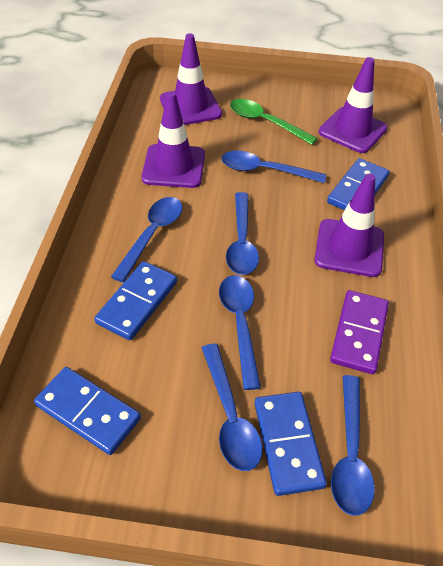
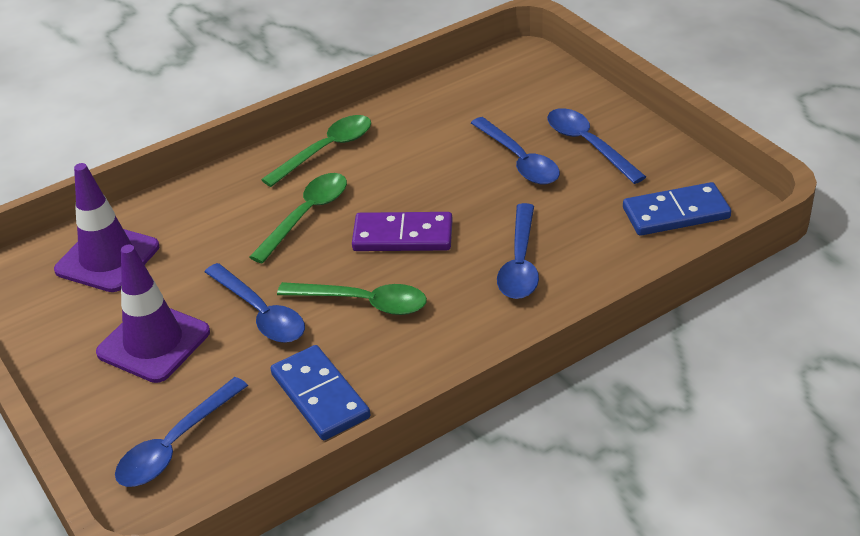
blue domino: [34,367,141,455] [94,261,177,340] [255,392,327,496] [327,158,390,210] = 4 -> [270,345,370,440] [623,182,731,236] = 2
blue spoon: [111,197,182,282] [202,343,262,471] [219,275,261,390] [221,151,326,183] [226,192,259,275] [331,375,375,516] = 6 -> [115,377,248,487] [205,263,305,343] [471,117,560,184] [497,203,539,299] [547,108,646,184] = 5
green spoon: [230,99,317,145] = 1 -> [249,173,347,263] [261,115,371,187] [277,282,427,315] = 3
purple traffic cone: [142,91,205,188] [160,33,222,125] [314,174,384,277] [319,57,388,153] = 4 -> [54,163,159,292] [96,245,210,383] = 2

